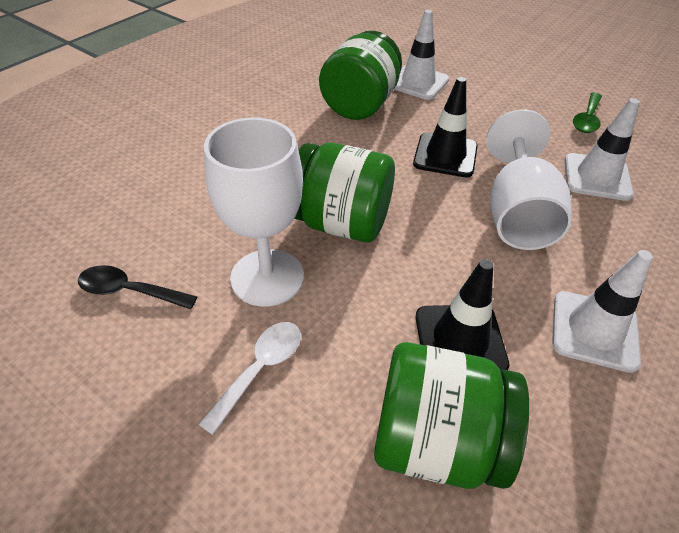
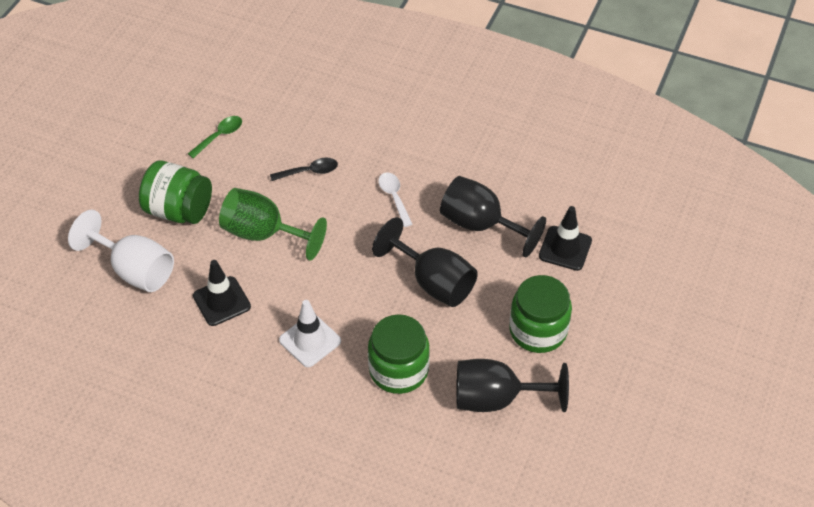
black goblet: none = 0 -> [372,217,478,307] [440,176,546,257] [456,359,569,412] = 3
green goblet: none = 0 -> [219,188,327,260] = 1
white goblet: [204,117,304,307] [487,109,572,250] = 2 -> [68,209,174,292] = 1
white traffic cone: [394,10,449,100] [552,250,653,373] [565,98,640,201] = 3 -> [279,300,341,367] = 1

